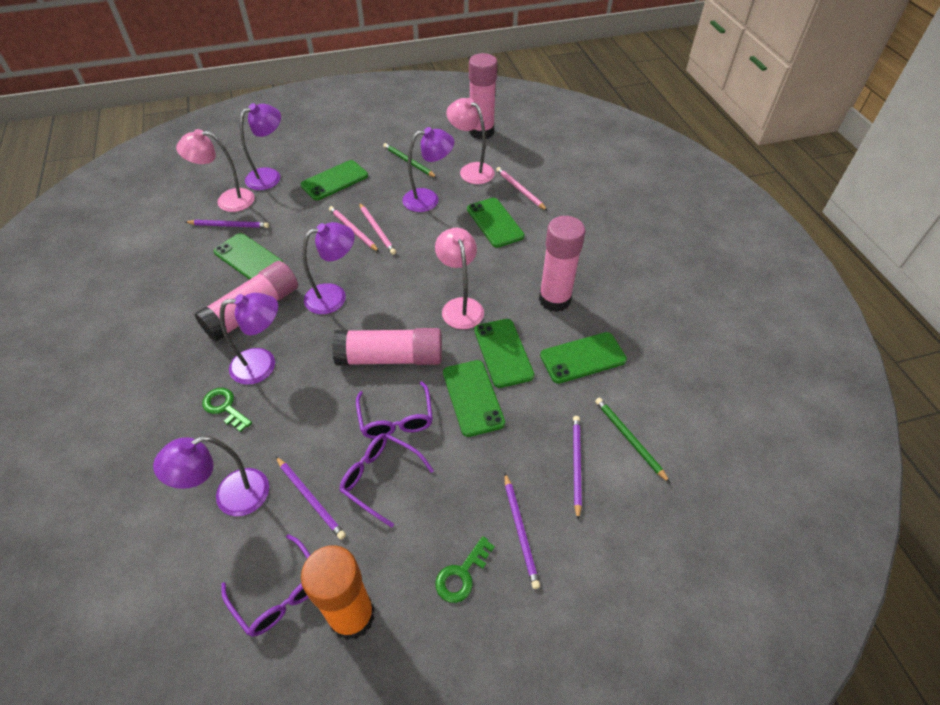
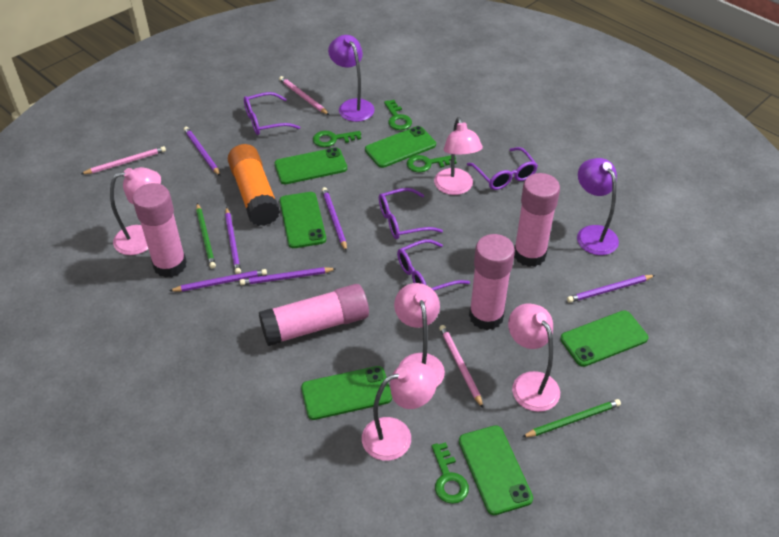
green key: [202,388,252,432] [435,536,495,603] = 2 -> [313,131,361,147] [384,100,412,130] [407,155,457,173] [431,442,469,504] = 4
pink lamp: [176,129,255,212] [435,228,484,329] [447,98,495,184] = 3 -> [110,167,161,255] [362,362,437,461] [394,283,445,386] [434,117,483,195] [508,303,560,412] = 5
purple glasses: [221,534,310,637] [339,433,434,527] [356,381,433,439] = 3 -> [244,92,300,135] [379,188,443,239] [397,239,470,291] [467,147,538,190] = 4
purple lamp: [153,436,269,516] [220,293,278,385] [240,103,281,190] [303,222,355,314] [402,127,454,212] = 5 -> [328,35,375,122] [577,158,619,255] = 2
purple pencil: [186,220,269,228] [276,457,346,540] [504,473,540,589] [573,416,582,520] = 4 -> [169,269,267,292] [184,126,220,176] [225,207,241,274] [240,267,337,285] [322,187,347,252] [567,275,655,303] = 6

